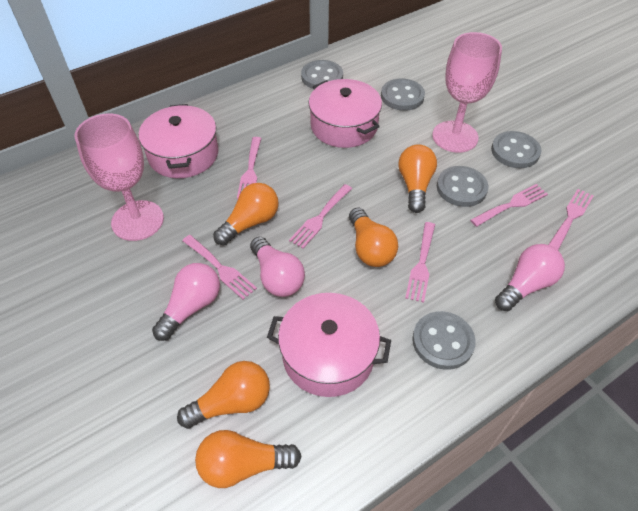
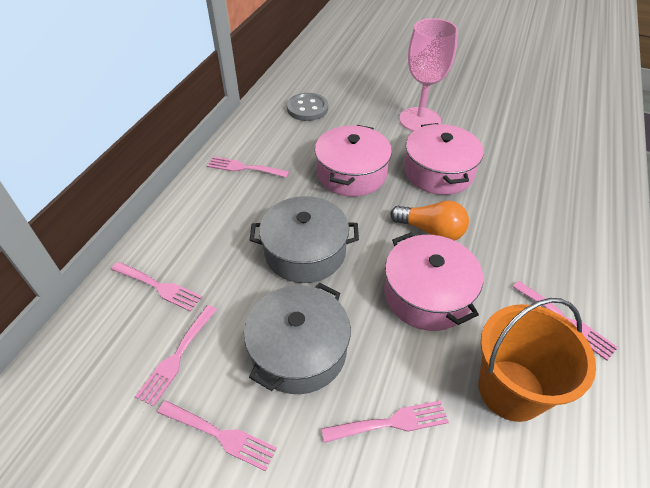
grey button: [301,60,343,89] [381,78,425,111] [412,311,476,370] [437,166,489,207] [491,131,541,168] = 5 -> [287,93,328,121] = 1
grey pot: none = 0 -> [244,283,351,394] [250,196,359,283] = 2
orange bucket: none = 0 -> [478,298,596,422] = 1
orange light bulb: [177,361,270,429] [195,430,302,488] [213,183,279,245] [349,208,398,267] [398,144,437,213] = 5 -> [390,200,469,241] = 1
pink goblet: [74,113,164,241] [432,32,502,153] = 2 -> [399,18,458,131] = 1
pink light bulb: [152,263,220,341] [250,237,305,297] [495,244,565,311] = 3 -> none = 0

